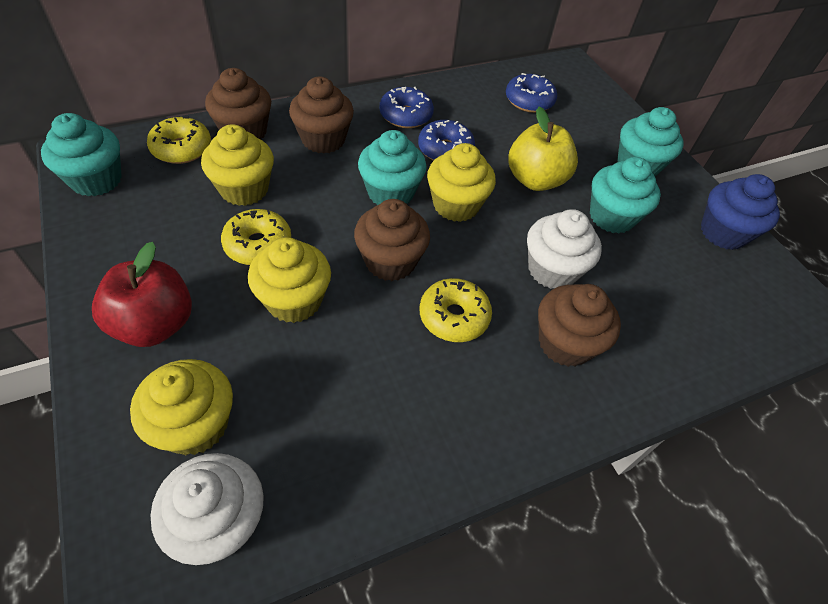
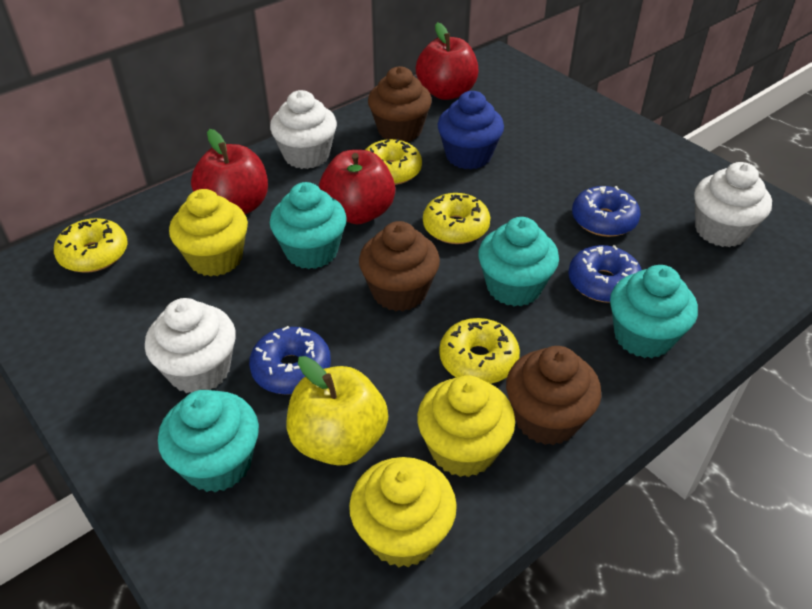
brown cupcake: [205,68,271,140] [289,76,354,154] [354,199,430,281] [538,284,621,367] = 4 -> [359,221,440,311] [368,66,432,142] [506,346,601,445] = 3
red apple: [92,242,192,347] = 1 -> [191,129,268,214] [319,150,395,224] [416,22,478,100] = 3
white cupcake: [150,453,264,565] [527,209,602,289] = 2 -> [145,298,236,393] [270,90,337,169] [694,162,772,247] = 3
yellow cupcake: [130,359,233,455] [201,124,274,206] [248,237,331,323] [427,143,496,222] = 4 -> [169,189,248,277] [349,457,457,567] [417,376,515,477] = 3
yellow donut: [147,116,211,164] [221,209,291,265] [420,278,492,342] = 3 -> [54,218,128,273] [365,139,422,185] [423,193,490,244] [439,318,520,384] = 4

